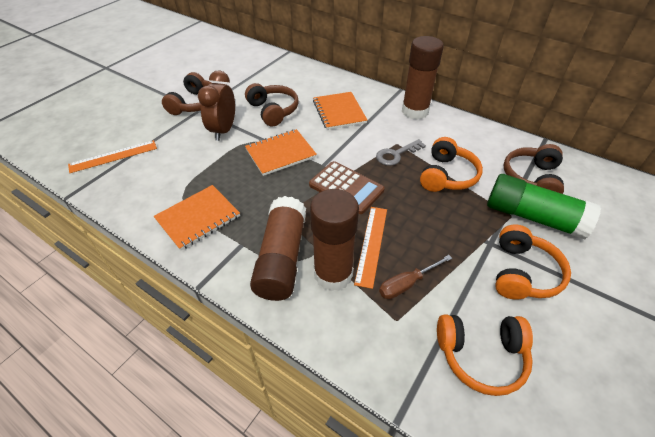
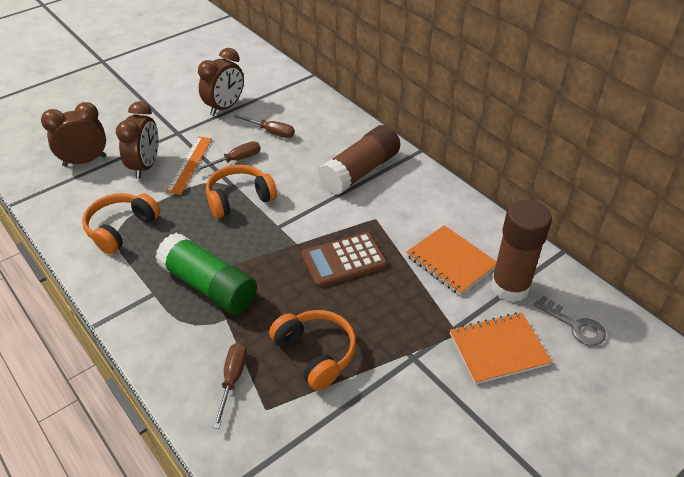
brown clock: [198,70,235,141] = 1 -> [41,102,106,167] [116,101,159,179] [198,48,244,116] = 3
brown glue stick: [250,196,306,301] [310,189,359,291] [402,36,444,120] = 3 -> [318,125,400,195] [491,200,552,302] = 2
brown headphones: [162,72,211,115] [245,83,299,126] [503,144,564,194] = 3 -> none = 0
brown screwdriver: [379,255,452,299] = 1 -> [194,141,261,171] [213,342,247,429] [234,115,295,138] = 3
orange notebook: [154,185,240,251] [245,129,317,176] [313,92,368,130] = 3 -> [406,225,497,295] [450,312,552,384] = 2
orange ruler: [68,140,157,173] [354,207,387,289] = 2 -> [166,136,212,195] = 1

